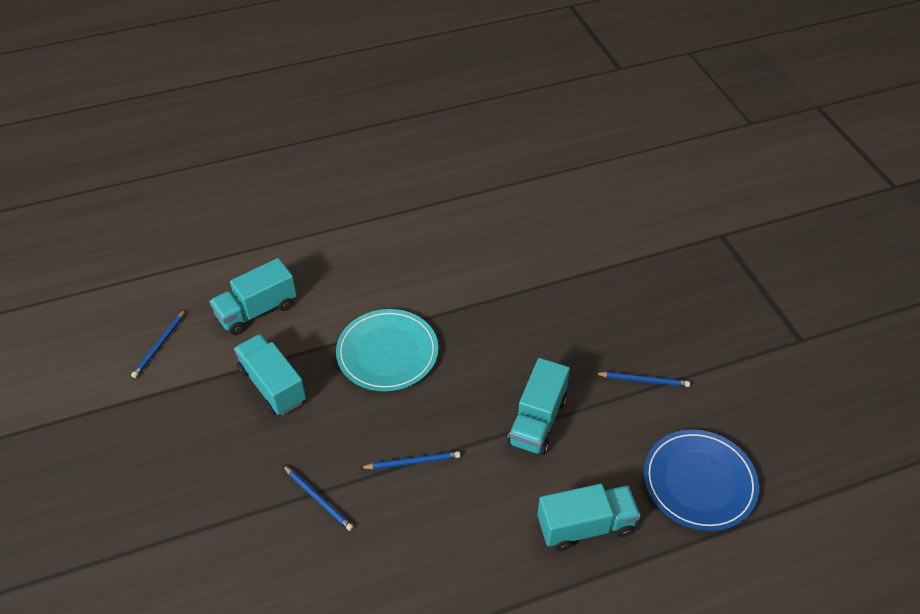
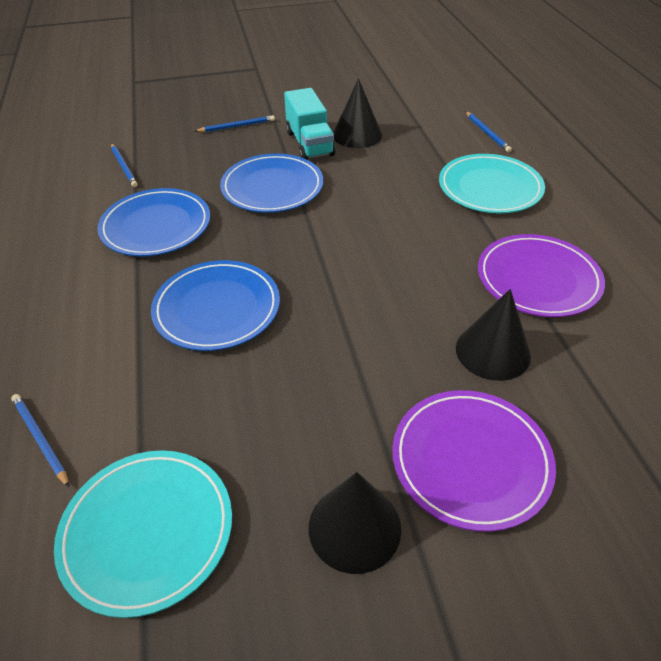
black cone: none = 0 -> [309,472,401,574] [333,78,382,148] [456,289,531,381] = 3
blue plate: [644,430,759,531] = 1 -> [97,188,210,257] [151,260,280,351] [220,153,323,213] = 3
purple plate: none = 0 -> [392,390,556,532] [478,234,605,317] = 2
turquoise plate: [336,309,438,391] = 1 -> [54,450,232,618] [439,154,545,213] = 2
turquoise truck: [209,258,297,335] [234,334,306,415] [507,358,570,455] [537,484,641,551] = 4 -> [284,88,336,160] = 1

